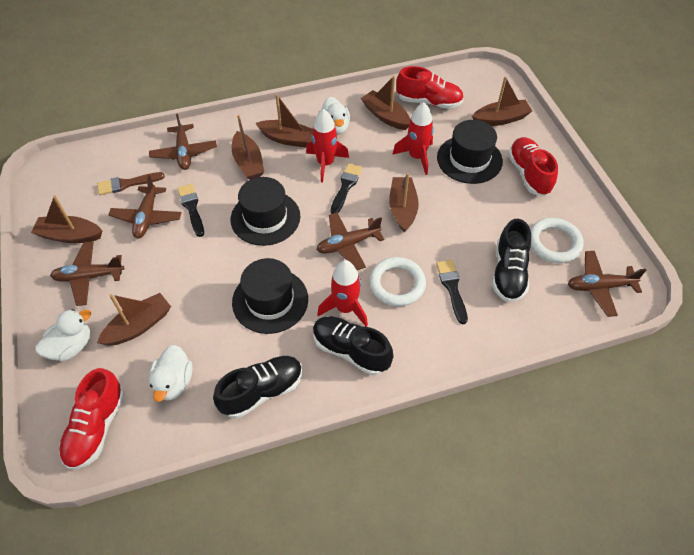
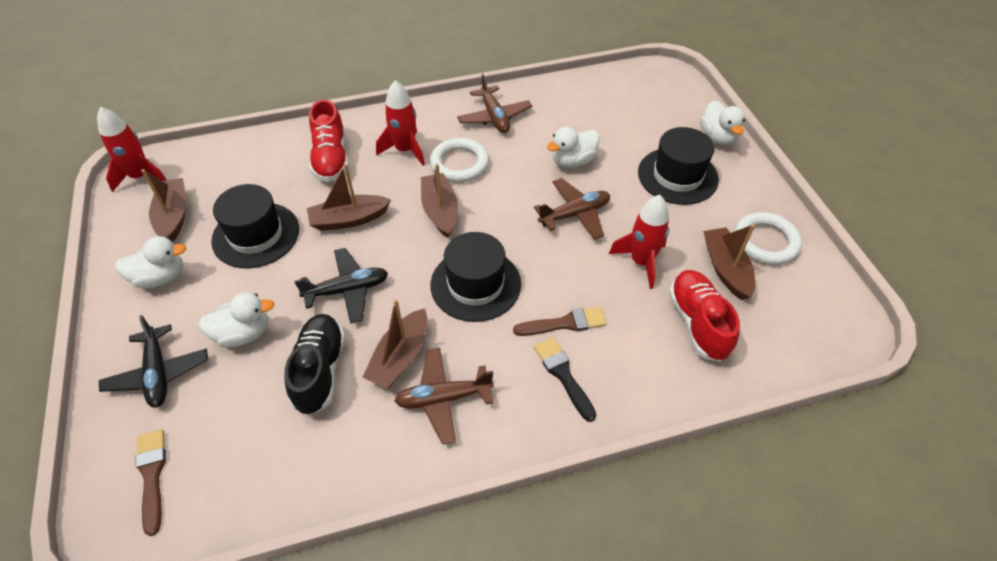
black brush: [177,184,204,237] [330,163,362,214] [436,260,468,324] = 3 -> [534,337,596,422] = 1
black plane: none = 0 -> [99,315,208,408] [294,248,388,324] = 2
black shoe: [213,356,302,418] [313,316,394,375] [492,219,531,302] = 3 -> [284,314,345,415] = 1
brown boat: [31,195,102,243] [97,293,171,346] [232,115,264,180] [256,94,313,148] [361,76,410,130] [389,173,419,233] [472,76,532,126] = 7 -> [141,169,186,242] [307,164,391,231] [362,299,427,389] [421,164,458,238] [703,224,755,300] = 5
brown brush: [97,172,165,195] = 1 -> [135,429,166,536] [513,306,607,336] = 2
brown plane: [50,241,124,306] [108,175,182,238] [149,114,217,170] [316,212,384,270] [568,251,647,317] = 5 -> [395,348,494,444] [457,74,532,133] [534,178,610,240] = 3
red shoe: [59,368,125,470] [396,66,464,109] [508,137,558,196] = 3 -> [309,99,349,182] [669,270,740,362] = 2
white duck: [35,309,91,361] [149,345,193,402] [318,97,350,135] = 3 -> [115,236,186,288] [199,292,274,347] [547,127,600,168] [700,100,745,145] = 4

